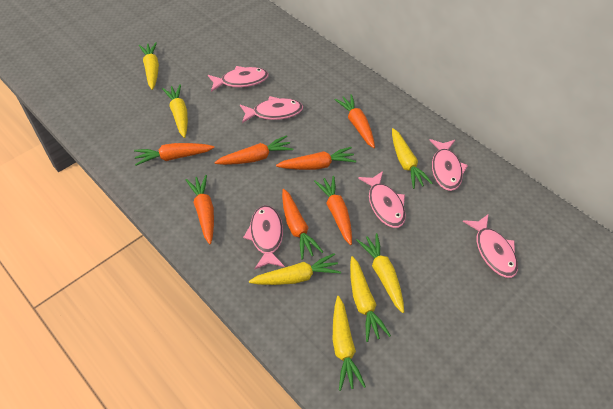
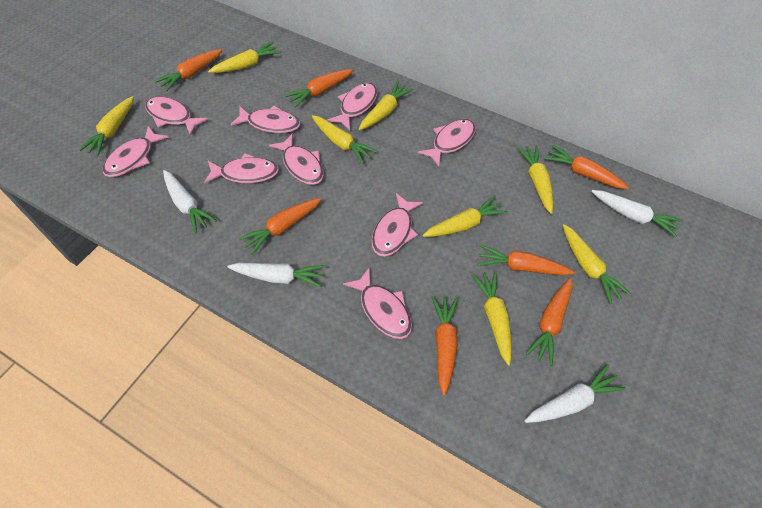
pink fish: [208,66,269,92] [240,96,303,123] [243,205,285,270] [358,171,406,228] [430,139,468,191] [463,214,518,278] = 6 -> [103,126,169,177] [145,96,208,136] [204,153,279,184] [230,105,300,133] [269,133,324,185] [327,83,377,130] [343,268,412,339] [372,193,423,256] [418,119,476,167] = 9
white carrot: none = 0 -> [163,170,217,234] [227,263,325,288] [525,364,626,423] [591,190,683,237] = 4
yellow carrot: [139,42,159,90] [162,84,188,138] [249,253,341,285] [333,296,366,391] [350,256,391,342] [356,233,404,313] [392,128,433,189] = 7 -> [79,96,134,156] [208,42,281,73] [312,115,378,164] [358,81,414,130] [422,196,508,237] [472,271,512,366] [517,145,553,214] [563,224,631,304] = 8

